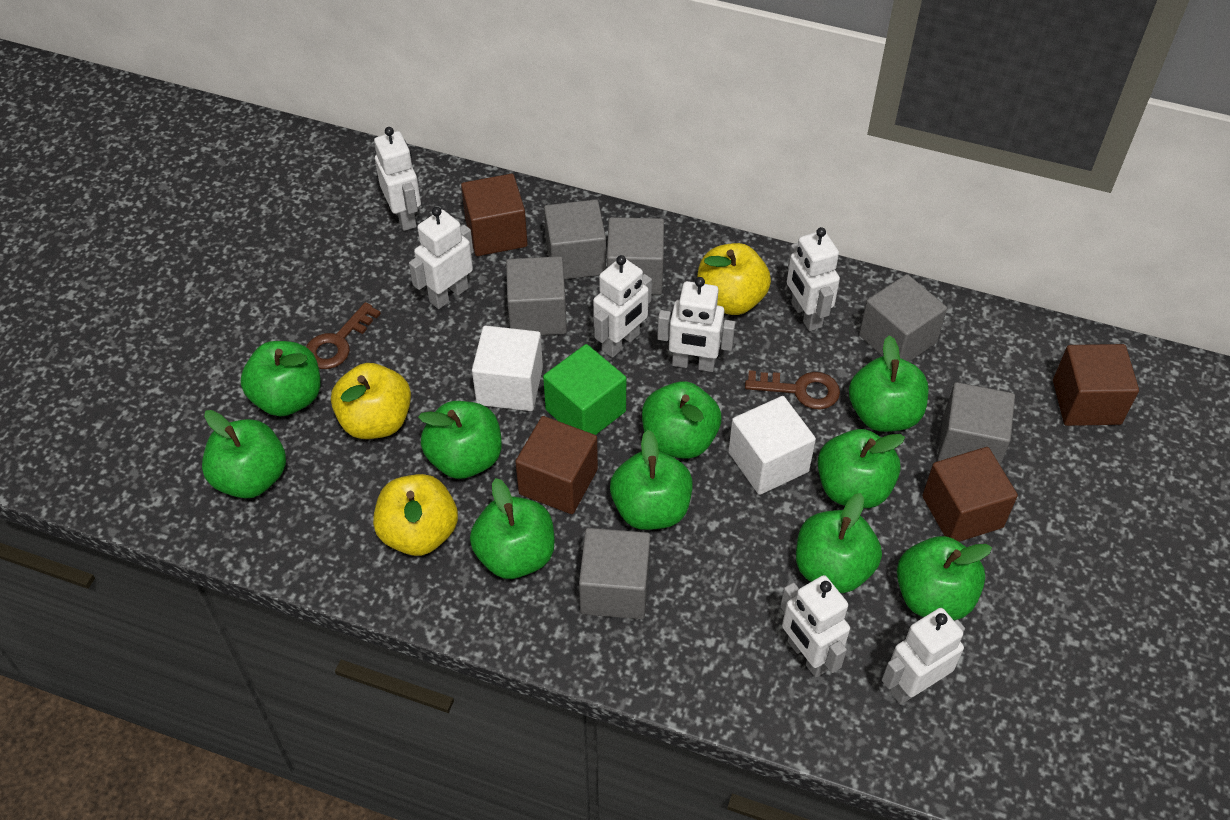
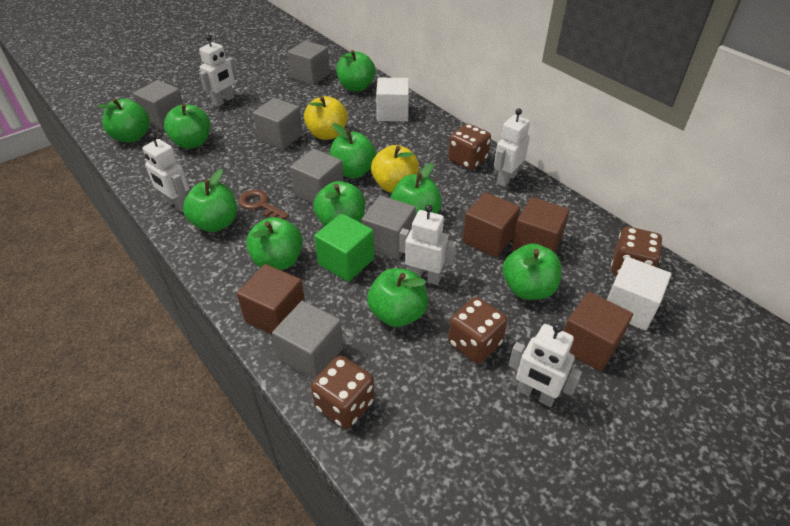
brown dice: none = 0 -> [311,356,375,429] [448,123,491,170] [448,297,508,364] [611,226,662,275] = 4
brown key: [306,302,381,369] [745,370,840,410] = 2 -> [238,190,289,219] = 1
white robot: [374,127,421,231] [409,207,473,309] [593,255,652,358] [657,277,735,372] [780,575,850,678] [787,227,840,331] [882,608,965,704] = 7 -> [143,133,189,212] [199,35,237,107] [399,205,456,285] [494,108,530,187] [509,323,582,407] = 5
yellow apple: [331,363,411,439] [373,474,458,556] [697,243,771,315] = 3 -> [304,96,348,140] [371,145,419,193] = 2

